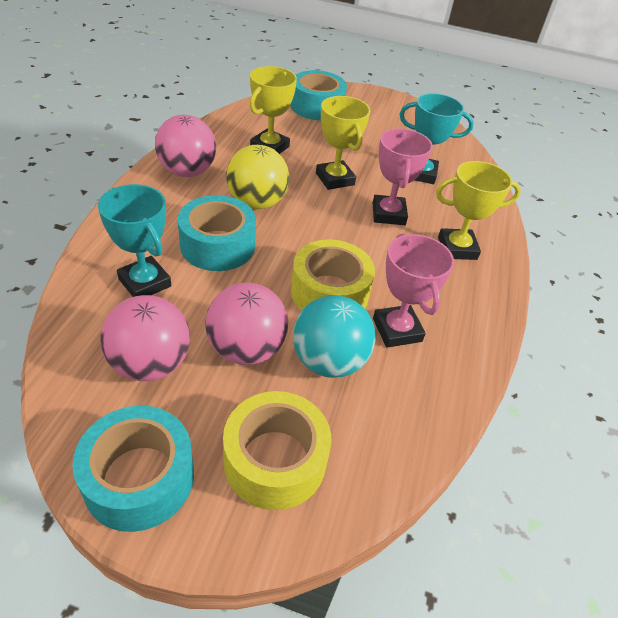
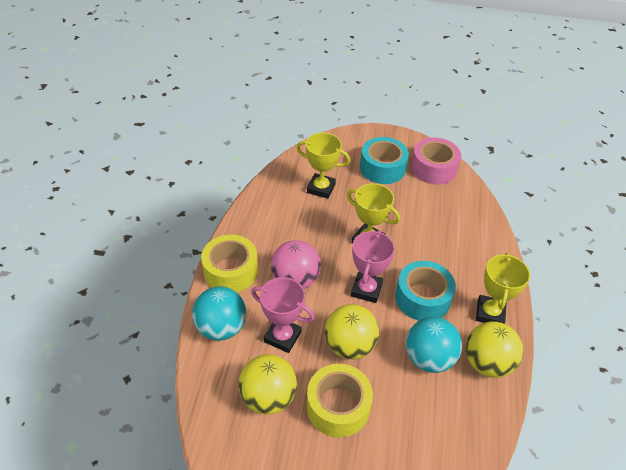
pink ball: [100,295,190,381] [155,115,216,177] [205,282,288,365] = 3 -> [271,240,321,289] = 1
pink tape: none = 0 -> [411,137,461,185] = 1
turquoise ball: [293,295,376,378] = 1 -> [192,286,246,341] [406,317,462,373] = 2
turquoise tape: [72,406,194,532] [178,195,256,271] [290,70,347,120] = 3 -> [360,137,409,184] [395,261,456,321] = 2
turquoise trophy: [98,184,171,297] [400,93,474,184] = 2 -> none = 0
yellow ball: [226,145,289,209] = 1 -> [238,354,297,414] [325,304,379,359] [466,321,523,378] = 3

